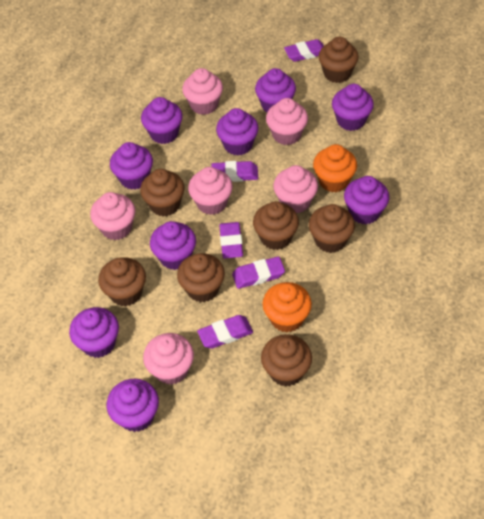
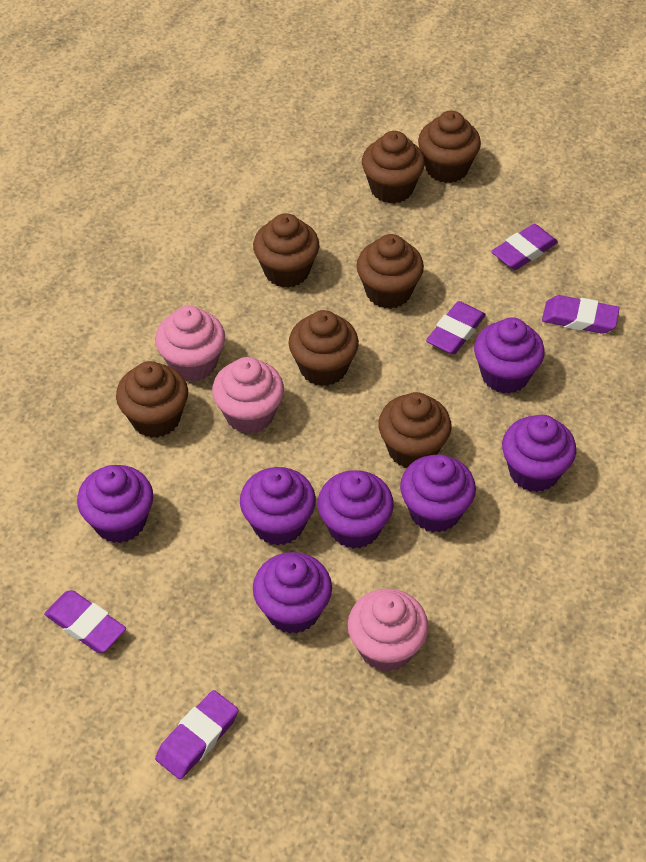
orange cupcake: [263,282,312,333] [313,144,357,192] = 2 -> none = 0
pink cupcake: [90,192,135,240] [143,333,194,385] [182,68,223,115] [188,167,233,215] [266,98,308,145] [273,165,318,213] = 6 -> [155,306,225,382] [212,357,284,434] [347,589,429,672] = 3
purple cupcake: [69,307,119,358] [107,379,159,432] [110,142,153,190] [141,97,183,144] [150,221,196,270] [216,108,258,156] [255,68,296,112] [332,84,374,131] [344,176,389,224] = 9 -> [77,465,153,543] [240,467,316,546] [253,552,332,634] [318,470,394,549] [400,455,476,533] [474,317,545,394] [502,415,576,492] = 7

